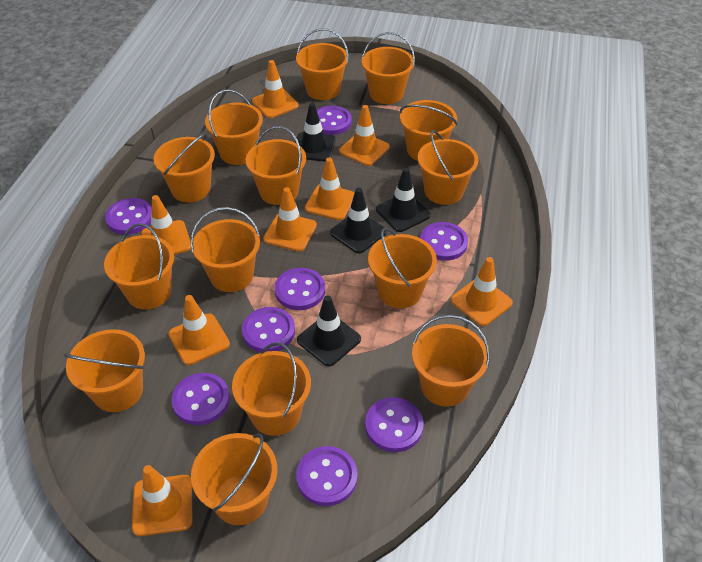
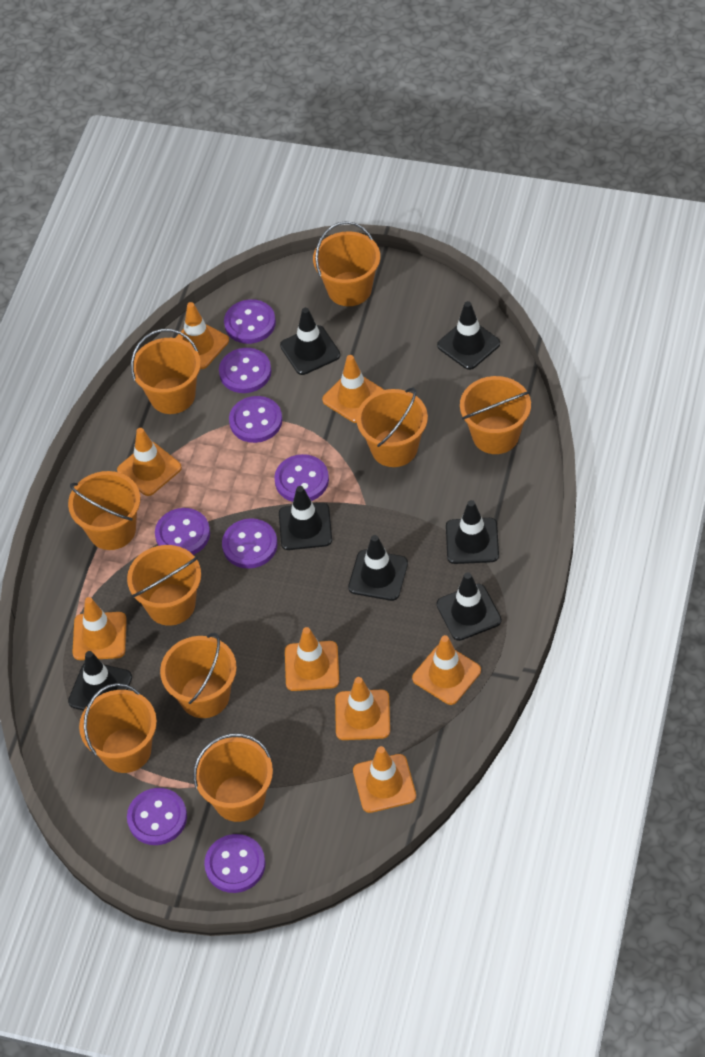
black traffic cone: [295,103,336,162] [297,295,361,366] [330,188,387,253] [376,168,431,232] = 4 -> [68,651,132,711] [279,486,332,550] [280,308,340,375] [348,535,408,601] [437,301,500,370] [437,572,501,641] [446,500,499,564] = 7
orange bucket: [63,329,145,412] [104,223,174,309] [154,133,215,202] [190,207,260,292] [191,433,278,525] [205,89,263,165] [232,342,311,436] [246,126,306,205] [296,28,349,100] [362,32,415,104] [368,228,437,308] [400,100,457,161] [412,315,490,407] [418,130,479,205] = 14 -> [68,471,140,550] [79,683,157,773] [127,545,201,626] [131,329,201,414] [160,633,237,718] [193,733,273,822] [313,221,380,306] [356,388,428,467] [460,376,531,454] = 9

